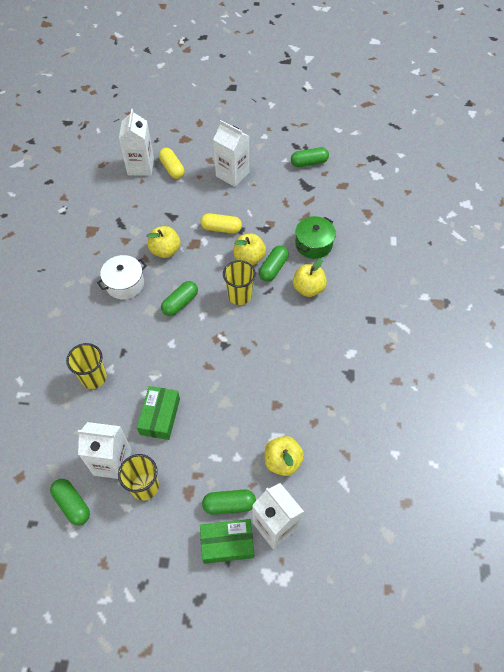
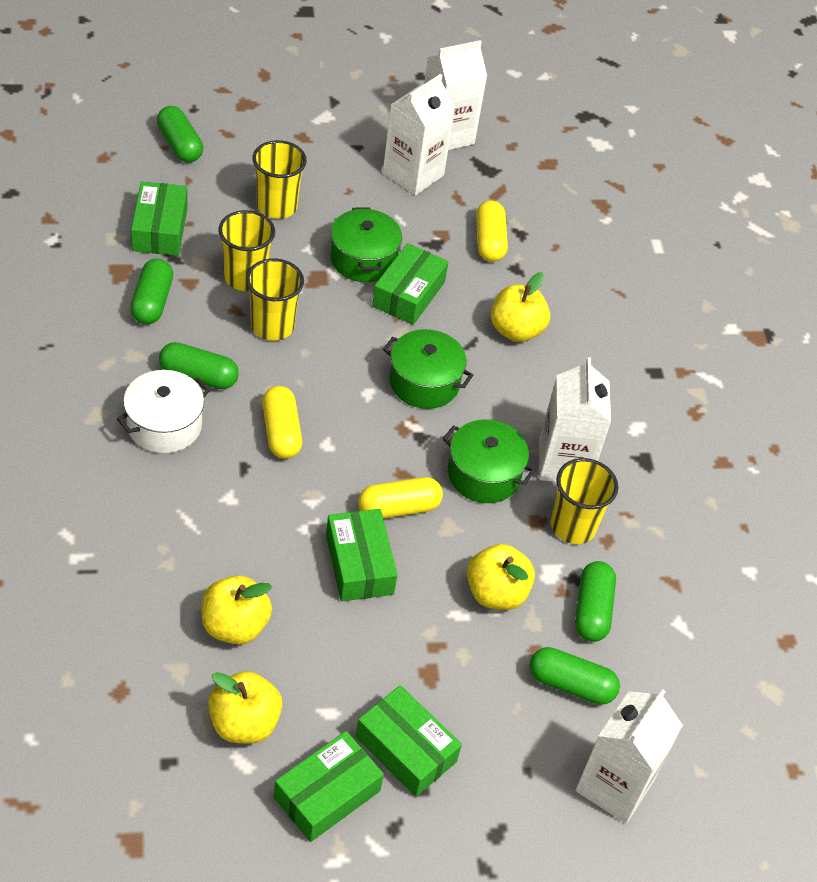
green box: [137,386,180,440] [200,519,254,564] = 2 -> [131,181,188,256] [274,731,384,842] [326,509,398,601] [355,685,462,797] [372,243,448,325] = 5
green pot: [295,216,336,259] = 1 -> [331,207,402,282] [383,329,473,409] [443,419,535,503] = 3
yellow capsule: [159,148,185,179] [200,213,242,234] = 2 -> [262,386,302,459] [358,477,443,519] [476,200,508,262] = 3
yellow cup: [66,343,107,389] [118,454,159,501] [223,260,256,305] = 3 -> [218,210,275,291] [246,258,304,341] [252,140,307,219] [551,458,618,544] = 4

